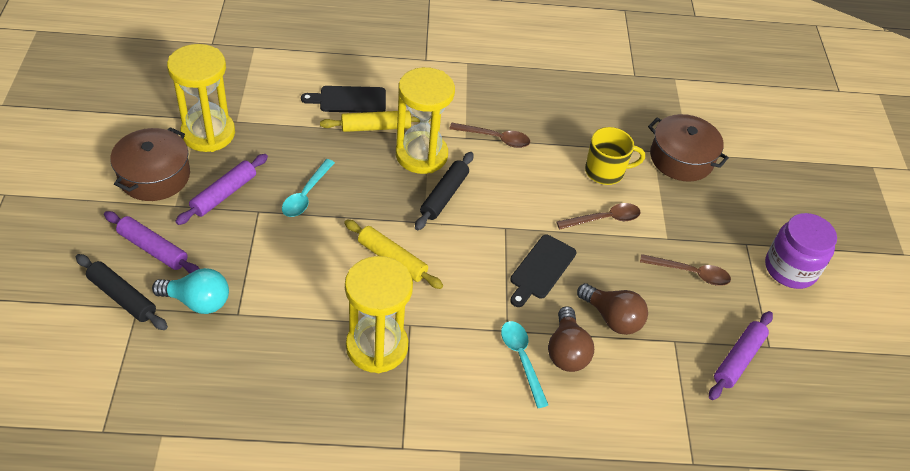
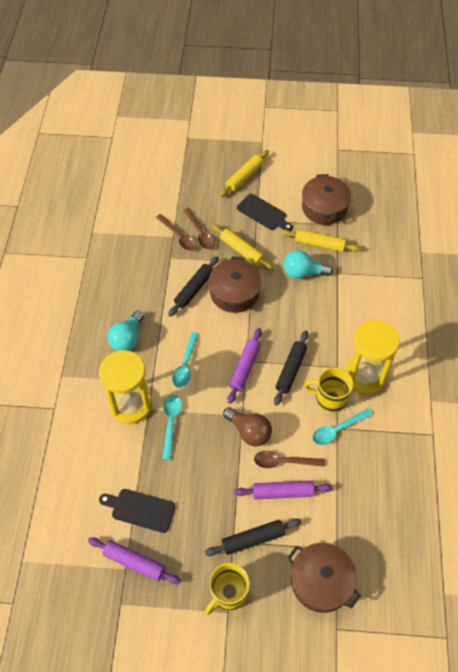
black rolling pin: [76,254,168,330] [415,152,474,230] = 2 -> [168,256,219,317] [205,518,301,556] [274,331,308,405] = 3
brown light bulb: [548,306,594,372] [577,283,648,335] = 2 -> [223,407,272,446] = 1
brown pot: [110,127,190,201] [648,114,729,182] = 2 -> [208,257,261,313] [287,543,361,613] [302,174,351,225] = 3
purple jar: [765,213,837,289] = 1 -> none = 0
turquoise light bulb: [152,268,229,314] = 1 -> [108,311,144,351] [284,250,333,279] = 2
turquoise spoon: [282,159,335,217] [501,321,548,408] = 2 -> [162,395,182,460] [172,332,198,388] [313,408,373,445] = 3
yellow hourglass: [167,44,235,152] [345,256,413,373] [396,67,455,174] = 3 -> [99,350,152,424] [345,320,400,394] = 2
yellow mug: [585,127,645,185] = 1 -> [205,563,250,615] [304,367,353,412] = 2
yellow rolling pin: [320,110,431,132] [344,220,443,289] = 2 -> [212,224,274,271] [220,150,269,197] [281,229,361,252] = 3

